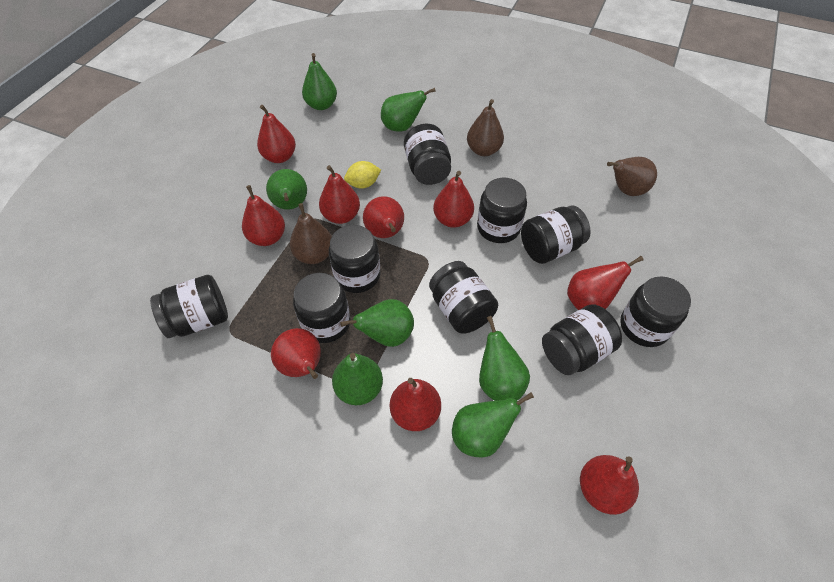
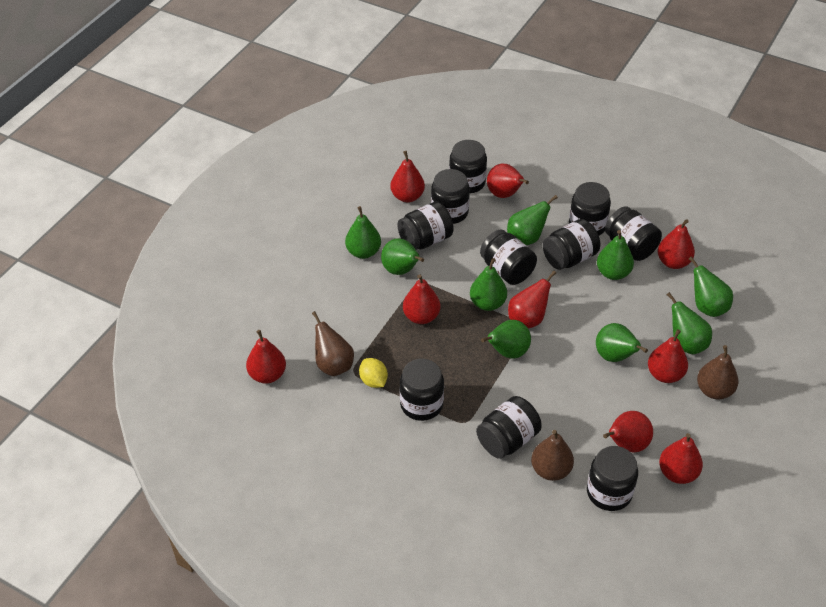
black jar: [150,275,228,338] [293,273,350,343] [329,225,380,293] [404,124,451,185] [429,261,498,334] [477,178,527,243] [521,206,591,264] [542,304,622,375] [620,276,691,347] = 9 -> [398,202,454,250] [400,359,444,421] [431,169,470,224] [449,140,487,194] [476,396,542,459] [480,230,537,285] [543,219,600,270] [569,182,611,236] [587,446,638,511] [605,206,662,261] = 10
green pear: [266,169,307,210] [302,53,337,110] [332,353,383,405] [340,299,414,347] [381,88,436,131] [452,392,534,458] [479,316,530,401] = 7 -> [345,206,381,259] [381,238,424,275] [470,258,507,311] [481,320,531,359] [507,195,558,245] [596,323,648,362] [597,230,634,280] [667,292,712,354] [689,257,733,317] = 9

